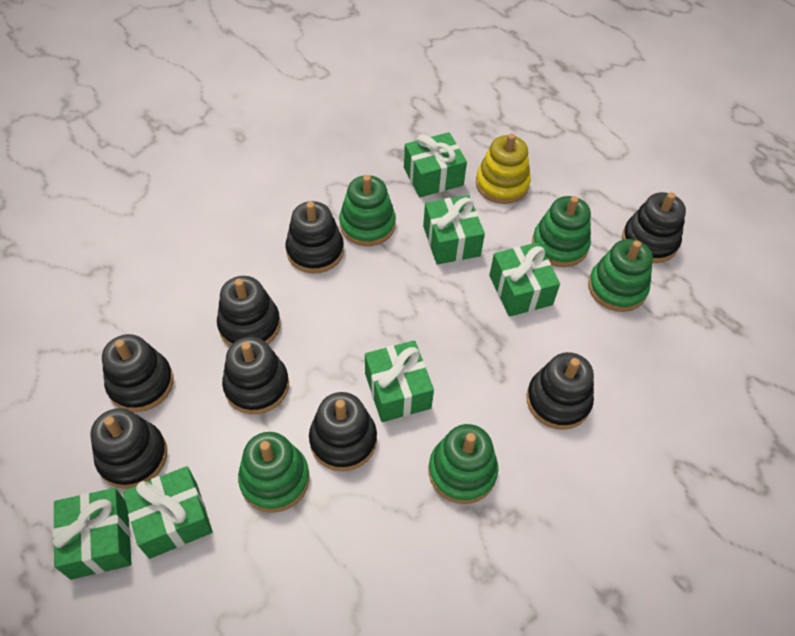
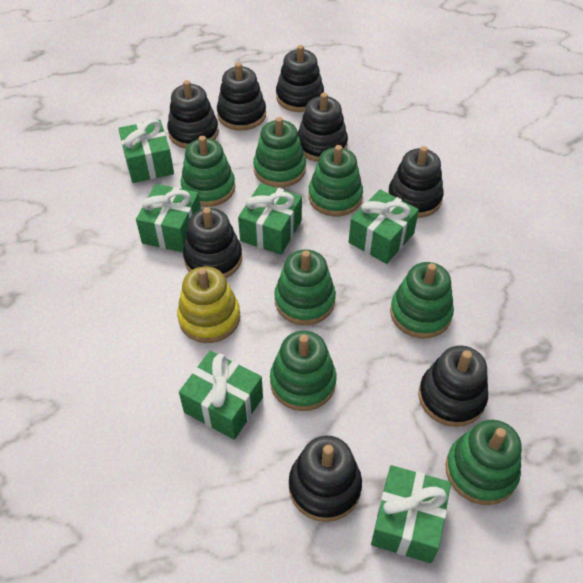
green stacking toy: [238,432,310,513] [339,175,396,246] [429,424,498,504] [532,196,591,267] [588,239,653,312] = 5 -> [181,136,235,207] [253,117,306,188] [270,331,337,411] [274,249,336,325] [308,145,363,216] [390,262,454,338] [445,420,522,505] = 7

